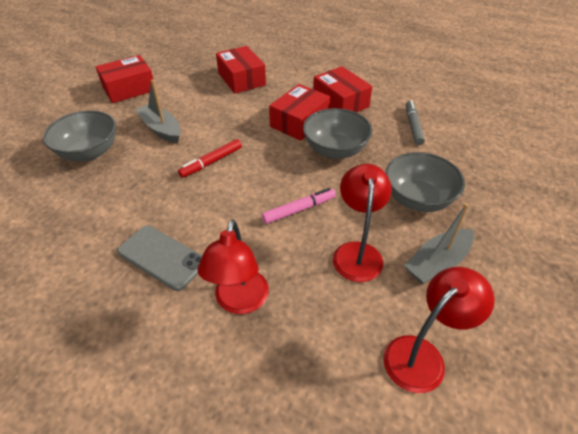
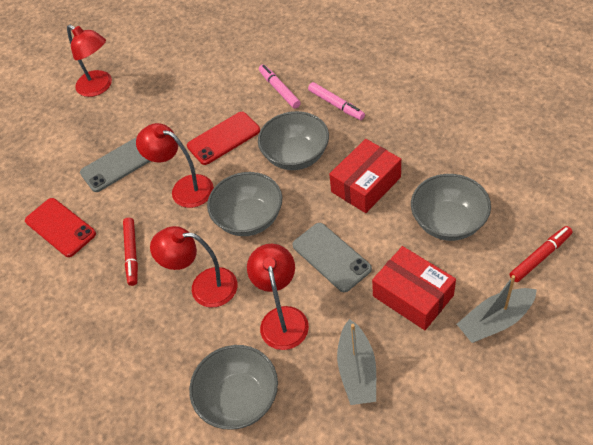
grey bowl: [43,110,116,161] [303,108,372,159] [385,152,465,212] = 3 -> [189,345,278,430] [207,172,282,236] [258,111,329,170] [411,174,491,241] = 4
grey marker: [406,100,425,145] = 1 -> none = 0
grey phone: [117,225,202,291] = 1 -> [80,137,151,192] [292,223,372,292] = 2
pink marker: [262,188,336,224] = 1 -> [259,64,301,109] [308,82,365,120] = 2
red box: [96,55,156,103] [216,46,266,93] [269,84,330,141] [313,66,373,113] = 4 -> [329,139,401,213] [372,246,456,330] = 2
red lamp: [198,219,269,314] [333,164,392,282] [383,267,495,393] = 3 -> [67,25,112,97] [136,123,214,208] [150,226,237,308] [247,244,309,350] = 4
red marker: [178,139,242,178] = 1 -> [123,218,138,286] [510,226,573,282] = 2
red phone: none = 0 -> [25,198,96,257] [187,112,260,165] = 2

